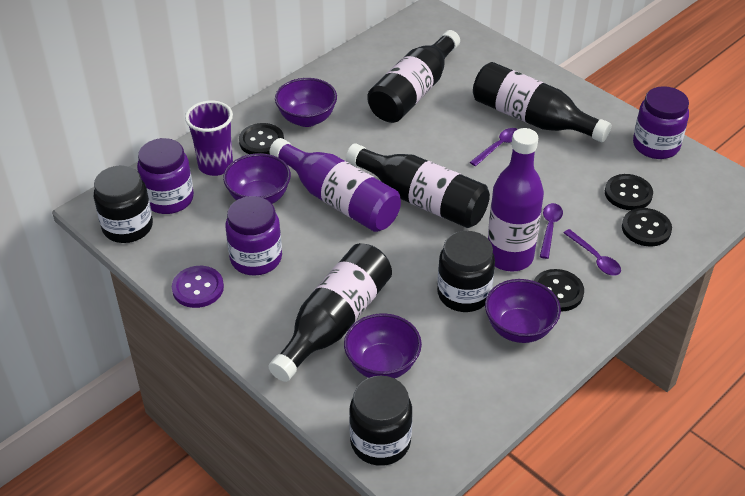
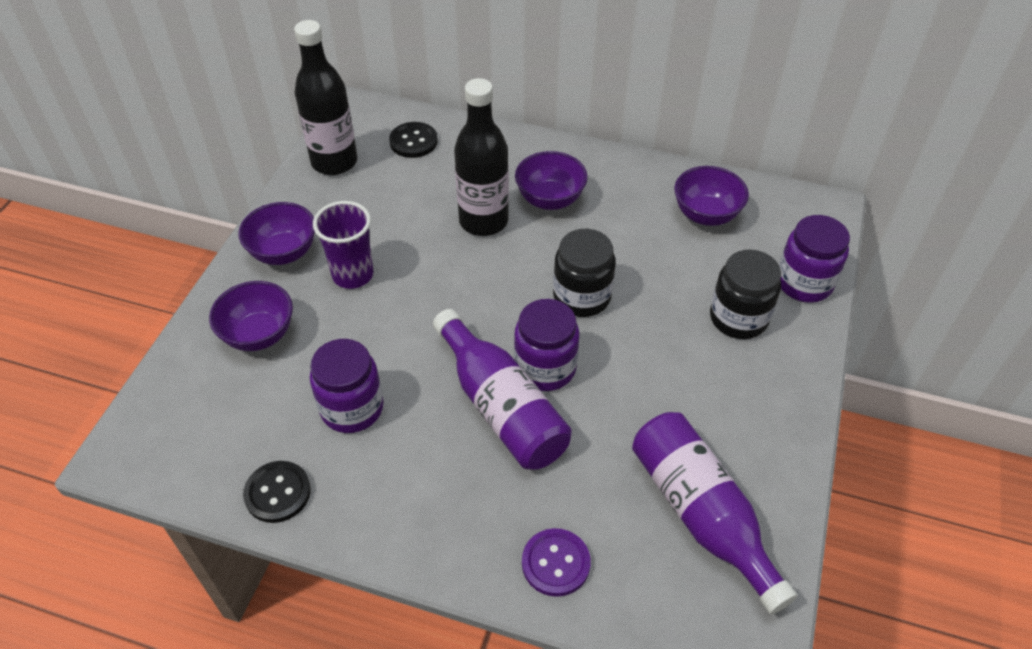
black bottle: [268,243,392,382] [346,143,490,228] [367,30,460,123] [473,62,611,142] = 4 -> [294,20,358,175] [454,78,509,236] = 2
black button: [239,123,284,155] [534,269,584,312] [605,174,653,210] [622,208,672,246] = 4 -> [243,461,311,523] [389,122,438,158] = 2
black jar: [94,166,153,243] [349,376,412,466] [437,231,495,312] = 3 -> [553,229,616,317] [710,250,781,339] = 2
purple spoon: [470,128,517,166] [540,203,563,259] [564,229,621,276] = 3 -> none = 0

